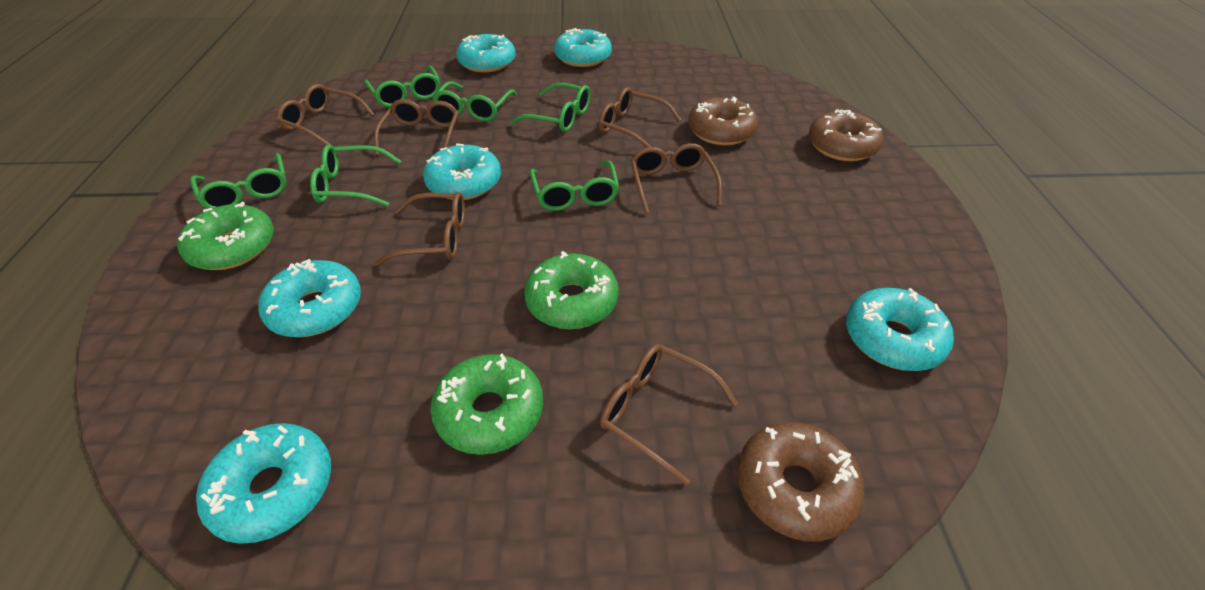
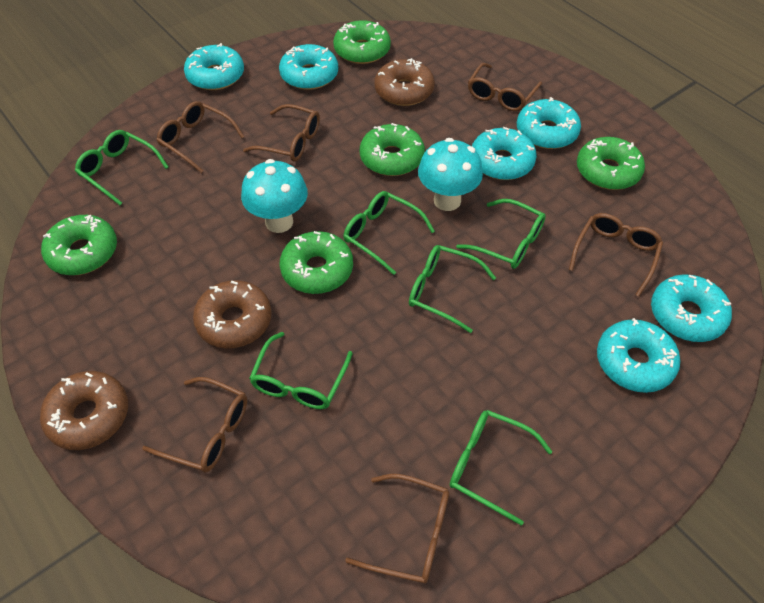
green donut: [177,202,274,270] [430,353,543,455] [524,251,619,329] = 3 -> [41,215,117,275] [280,231,353,294] [333,20,391,64] [360,123,425,176] [577,137,645,190] = 5
turquoise mushroom: none = 0 -> [241,159,308,233] [418,138,483,211] = 2

